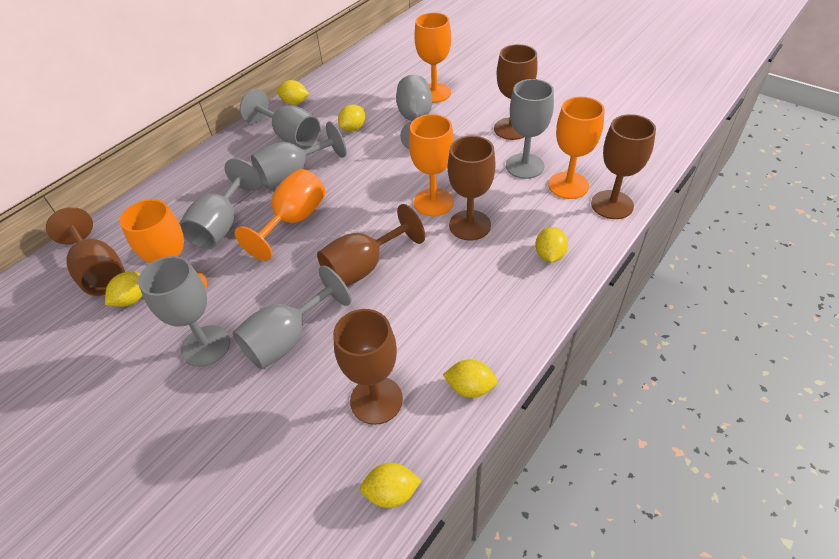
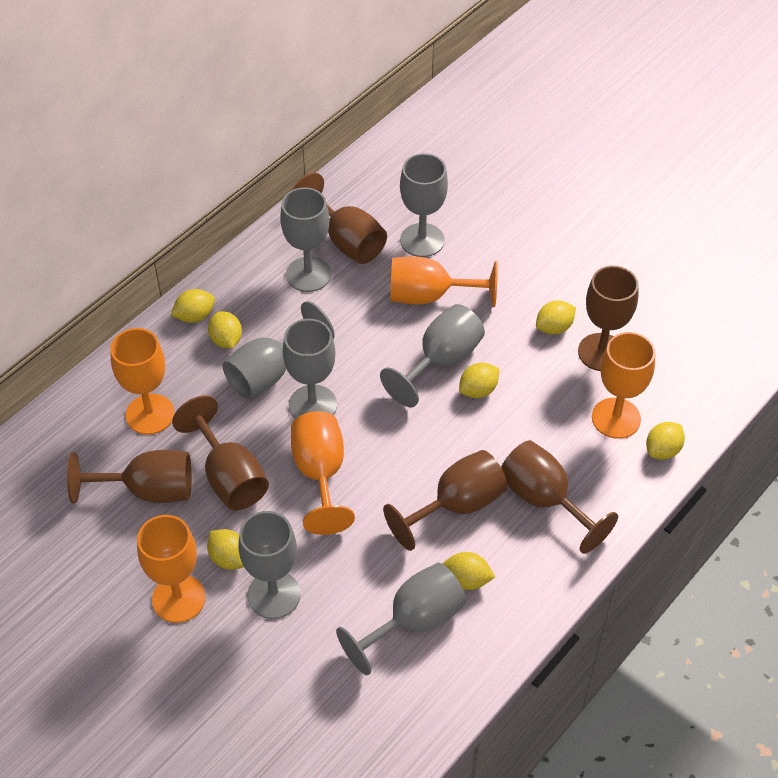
yellow lemon: [105,272,143,307] [277,80,309,105] [338,104,365,131] [360,463,421,508] [443,359,498,398] [535,227,568,262] = 6 -> [171,289,215,323] [207,529,244,570] [208,311,242,348] [443,552,495,590] [459,363,499,398] [536,300,576,335] [646,422,685,460] = 7

